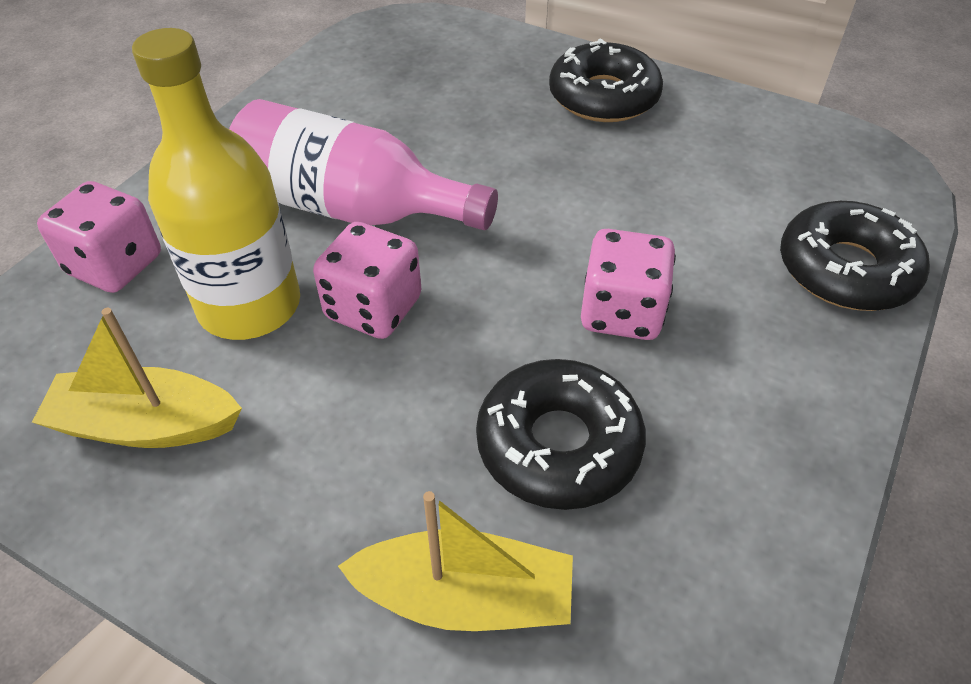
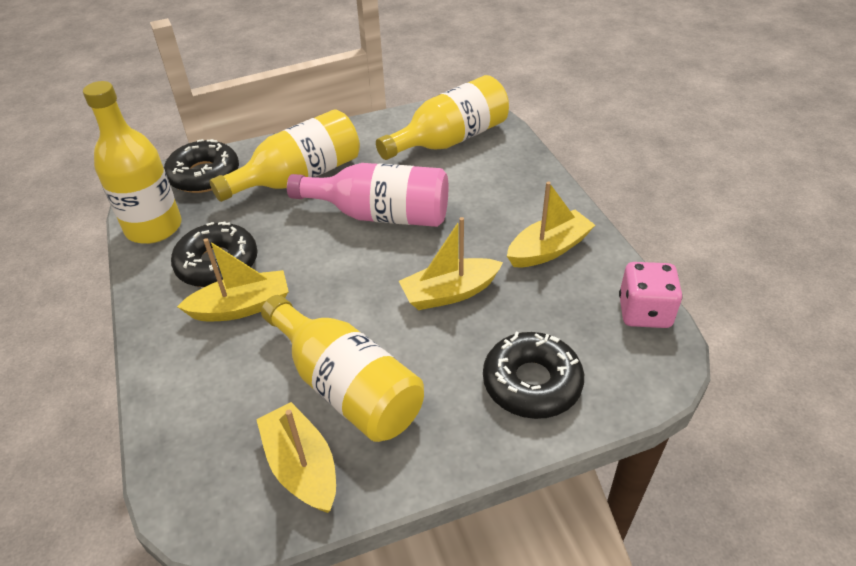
pink dice: [37,181,161,293] [313,222,421,339] [581,229,676,340] = 3 -> [619,262,683,328] = 1
yellow boat: [32,308,242,448] [338,491,573,631] = 2 -> [177,238,289,321] [256,402,336,513] [399,217,503,310] [507,181,595,267] = 4
yellow bottle: [132,28,300,340] = 1 -> [83,81,182,244] [210,109,360,202] [261,295,424,442] [376,75,509,160] = 4

